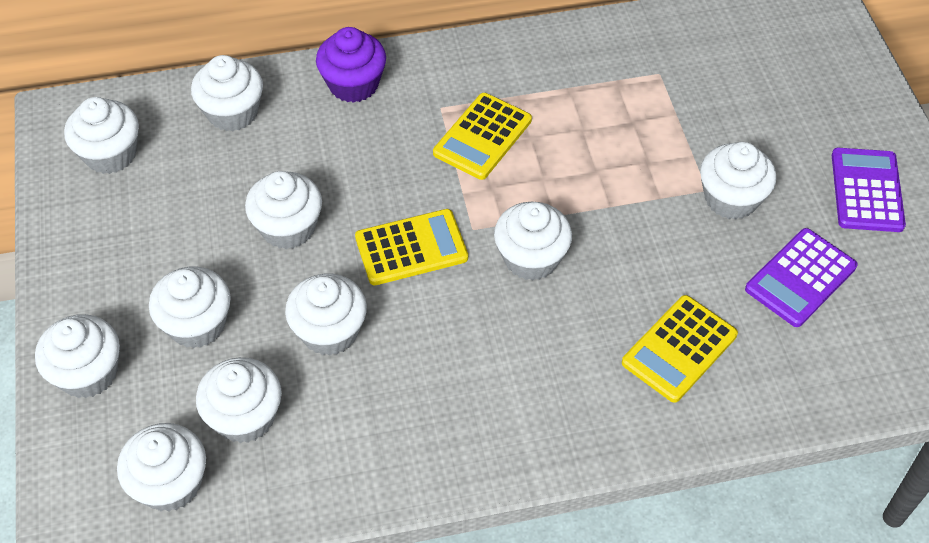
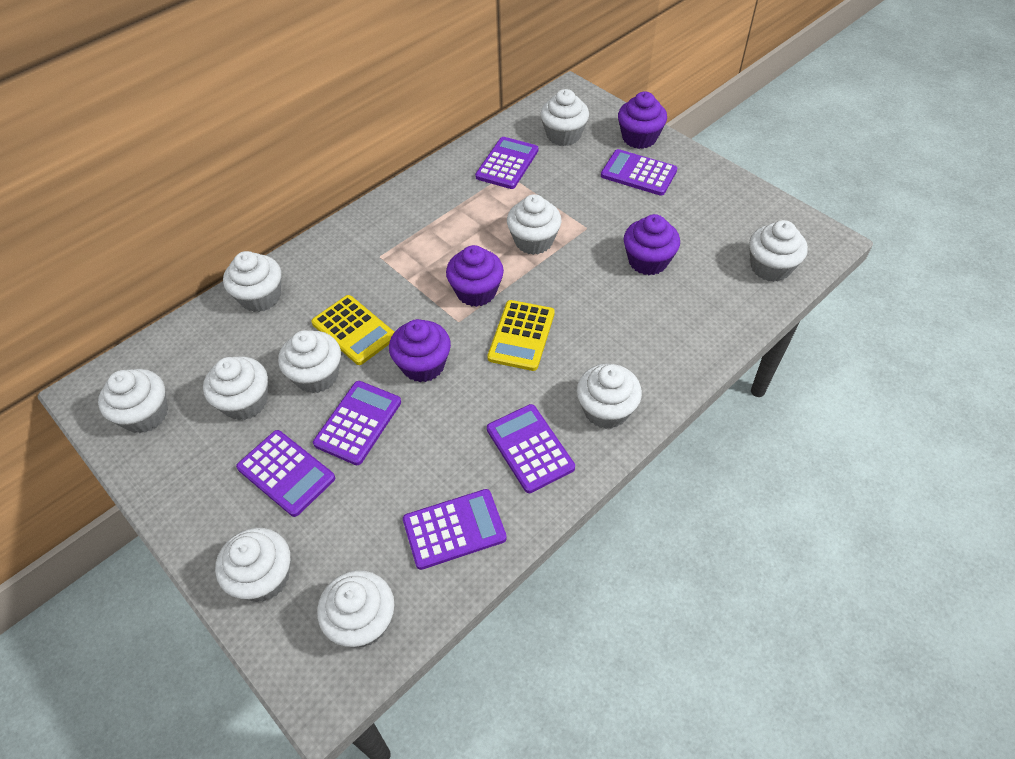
purple calculator: [745,228,858,327] [832,148,906,232] = 2 -> [236,430,335,517] [313,381,401,465] [403,489,507,570] [475,137,538,189] [487,404,575,493] [601,149,677,196] = 6
purple cupcake: [316,27,386,103] = 1 -> [389,319,451,382] [446,245,504,307] [618,91,667,149] [623,214,680,275] = 4
yellow calculator: [355,209,468,285] [433,93,532,180] [622,295,738,403] = 3 -> [311,295,394,365] [487,300,555,371] = 2

